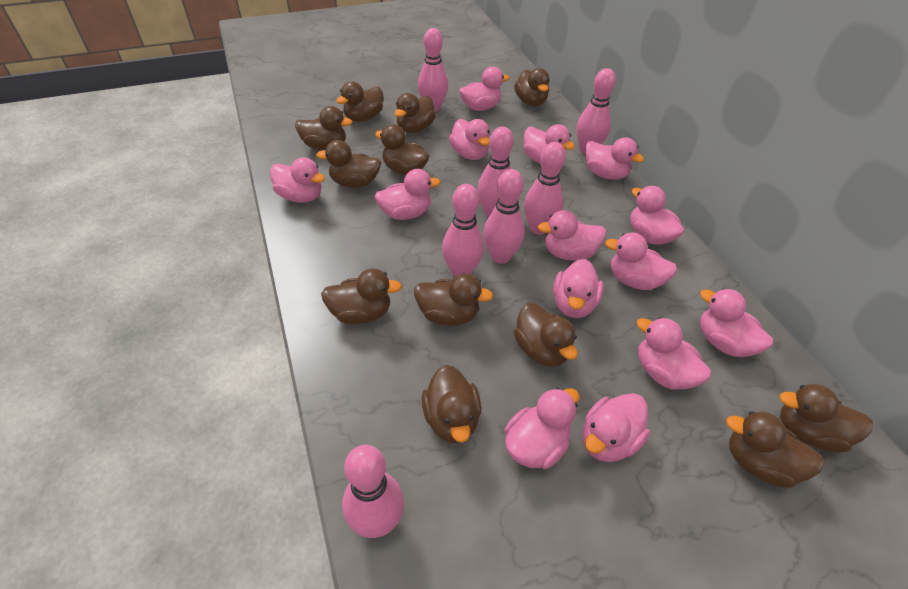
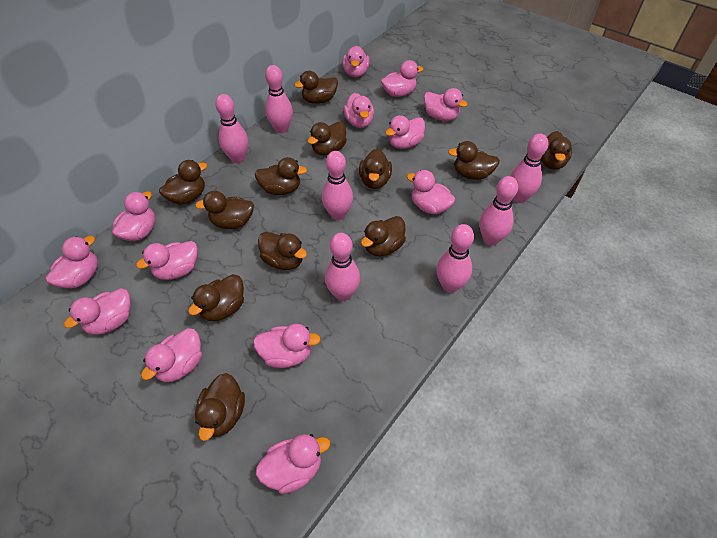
pink duck: [270,157,325,203] [375,169,441,220] [449,119,490,160] [459,67,510,111] [504,388,579,469] [524,124,575,164] [538,210,606,260] [553,259,604,318] [583,393,650,462] [585,137,644,180] [605,233,677,290] [630,186,684,245] [636,317,711,389] [700,289,773,357] = 14 -> [46,236,98,289] [64,288,131,335] [112,191,155,241] [136,241,198,280] [141,328,202,382] [253,324,321,368] [256,434,330,494] [342,46,370,77] [343,93,374,128] [381,60,424,97] [385,115,425,149] [407,170,455,215] [424,88,468,121] = 13

